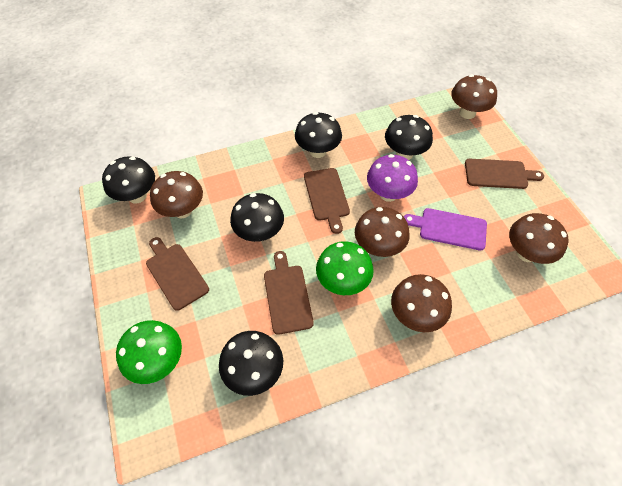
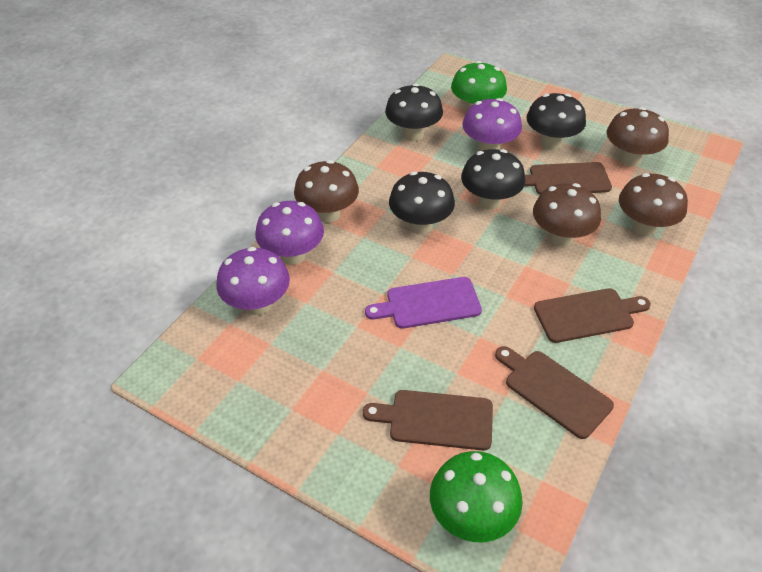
black mushroom: [102,156,155,203] [219,331,283,396] [230,193,284,242] [295,112,342,158] [385,115,433,160] = 5 -> [385,84,443,141] [389,172,455,234] [461,149,526,210] [526,93,586,150] = 4
brown mushroom: [150,171,203,219] [355,207,410,257] [391,274,452,332] [451,75,497,119] [509,213,569,264] = 5 -> [294,160,359,223] [533,183,601,247] [607,107,669,166] [619,173,688,236] = 4
purple mushroom: [367,154,418,202] = 1 -> [217,247,290,315] [255,201,324,265] [462,98,522,151] = 3

